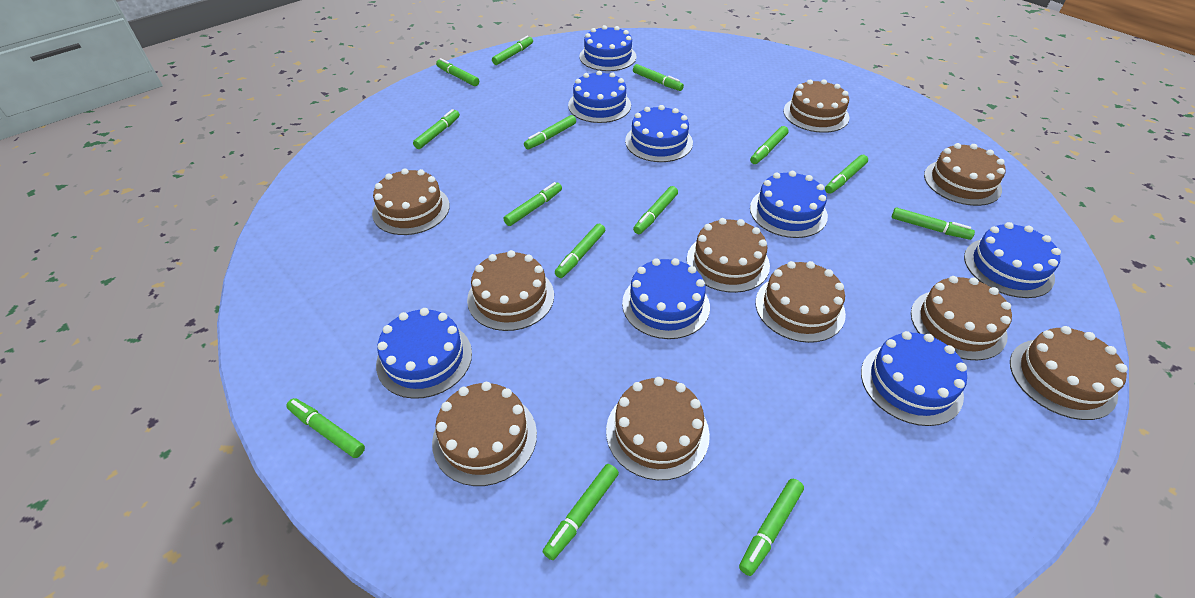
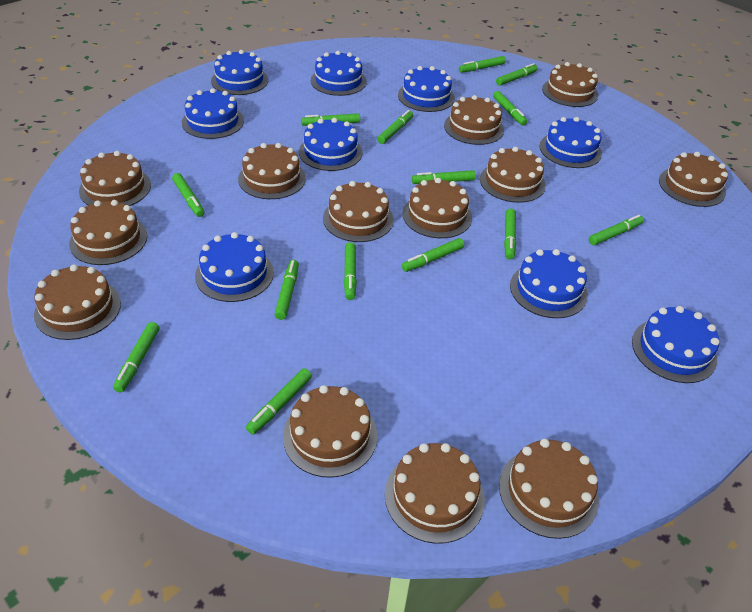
blue cake: [376,308,472,399] [568,71,631,123] [579,25,636,71] [622,258,710,339] [625,105,693,162] [750,171,828,238] [861,331,967,426] [964,222,1061,298] = 8 -> [182,88,244,139] [195,232,274,302] [211,50,268,95] [299,118,363,171] [311,51,367,96] [398,66,455,112] [510,249,588,318] [539,117,602,168] [632,306,719,383] = 9
brown cake: [372,168,450,235] [432,382,537,486] [467,250,554,331] [606,377,710,480] [687,218,770,293] [755,261,846,343] [783,80,850,133] [911,276,1012,360] [924,143,1006,206] [1010,326,1127,420] = 10 -> [34,264,121,340] [69,200,147,265] [79,151,151,206] [238,143,306,199] [283,385,377,478] [323,181,394,242] [385,443,485,544] [402,178,472,238] [444,95,504,145] [480,147,546,203] [499,439,599,539] [542,62,598,107] [659,152,728,207] = 13

